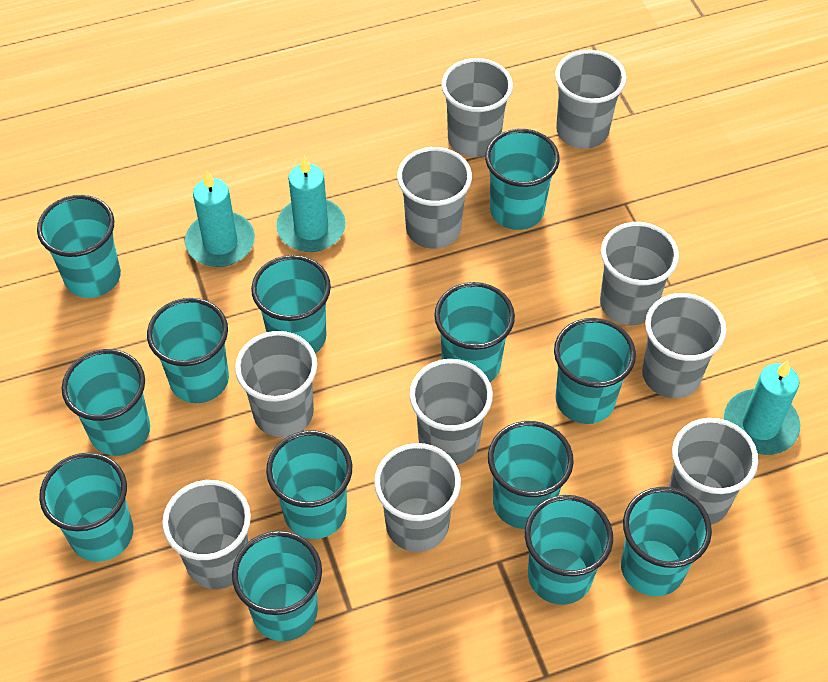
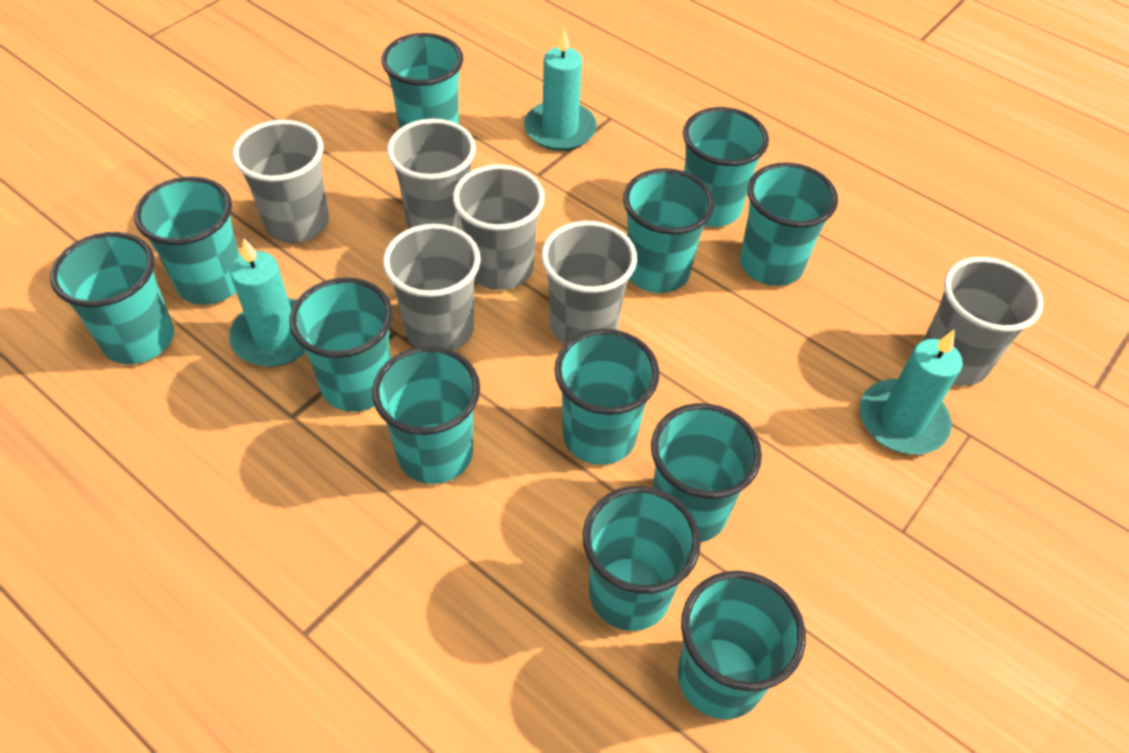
grey cup: [162,480,251,589] [235,331,317,437] [374,443,461,552] [397,147,472,249] [409,359,493,465] [441,58,513,157] [555,50,627,149] [600,222,679,325] [642,293,727,398] [669,418,758,525] = 10 -> [232,120,329,243] [383,224,481,351] [387,119,476,231] [453,164,545,290] [541,221,637,344] [923,257,1044,386] = 6
turquoise cup: [37,195,121,298] [39,453,133,562] [62,349,150,456] [147,298,229,403] [232,531,322,641] [251,255,331,354] [266,431,352,539] [434,282,515,382] [485,129,560,230] [488,421,574,529] [525,495,613,605] [554,318,636,424] [621,487,712,596] = 13 -> [50,232,174,364] [134,176,240,305] [290,277,393,412] [372,346,480,484] [382,33,463,129] [555,329,659,465] [583,486,701,631] [623,168,714,293] [651,403,762,542] [678,571,806,720] [683,107,769,227] [740,162,838,286] = 12

